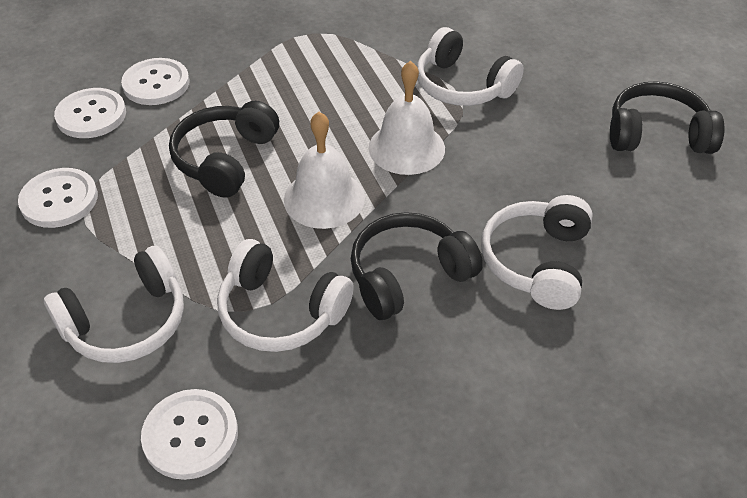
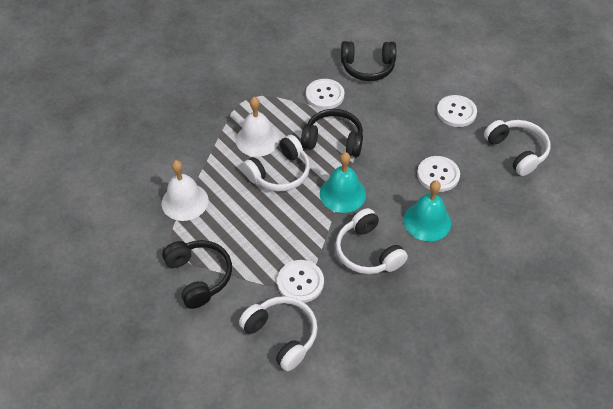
turquoise bell: none = 0 -> [320,152,366,213] [403,180,451,241] = 2

